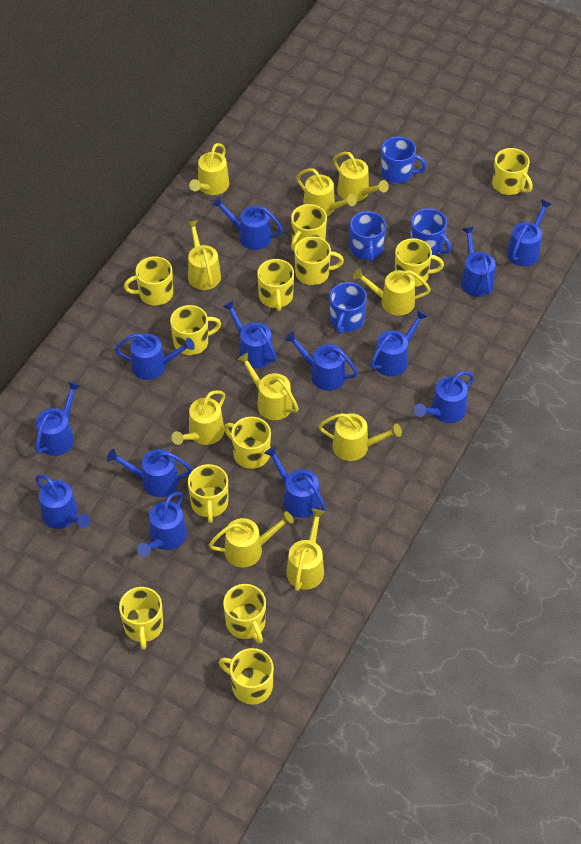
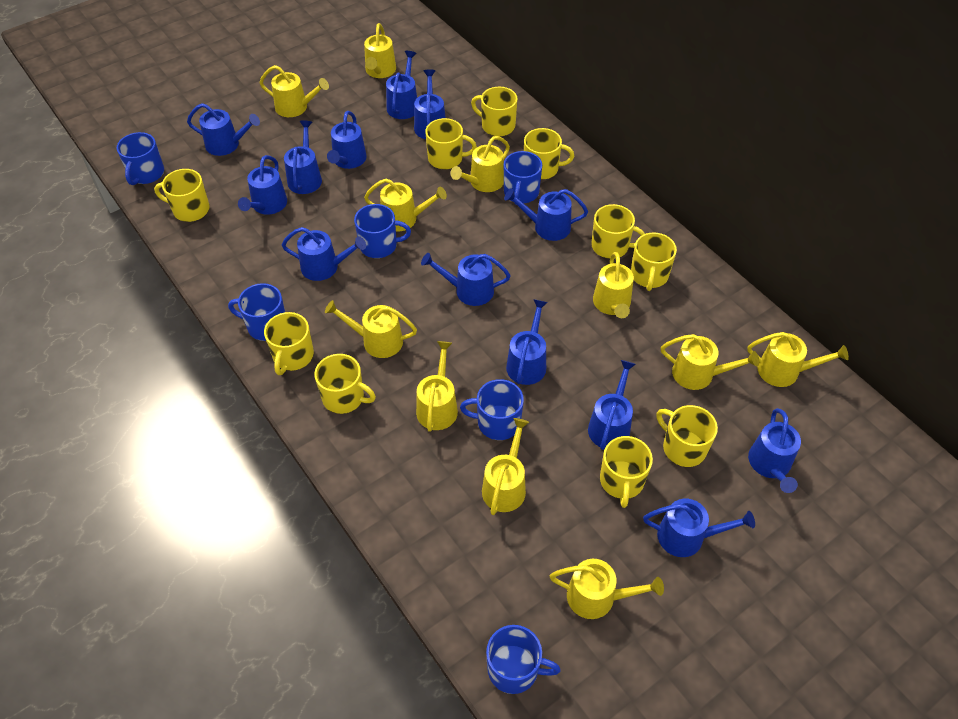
blue mug: [330,282,367,334] [350,211,386,262] [381,137,427,183] [410,208,451,255] = 4 -> [116,132,164,185] [228,283,285,341] [354,204,411,258] [460,379,524,440] [486,625,561,694] [504,151,542,205] = 6
yellow mug: [119,587,163,650] [124,256,173,306] [170,305,221,355] [188,464,228,523] [219,648,274,705] [223,584,266,643] [224,417,271,469] [257,259,294,311] [291,204,327,251] [294,236,344,285] [395,238,444,287] [492,148,533,195] = 12 -> [154,169,210,222] [264,312,314,375] [314,354,376,414] [425,118,477,169] [471,87,518,136] [524,128,574,180] [591,204,645,259] [600,436,653,508] [631,232,677,291] [657,405,718,467] = 10
yellow watering can: [171,390,225,445] [187,220,221,290] [189,143,229,195] [209,511,294,568] [237,353,299,420] [286,509,325,591] [296,168,357,216] [318,413,402,461] [333,152,389,202] [353,268,431,315] = 10 -> [259,65,329,117] [325,300,417,358] [364,23,396,78] [364,179,447,232] [416,341,458,432] [451,136,510,192] [482,418,529,515] [550,559,664,619] [593,252,634,318] [661,334,759,390] [747,332,849,387] = 11

